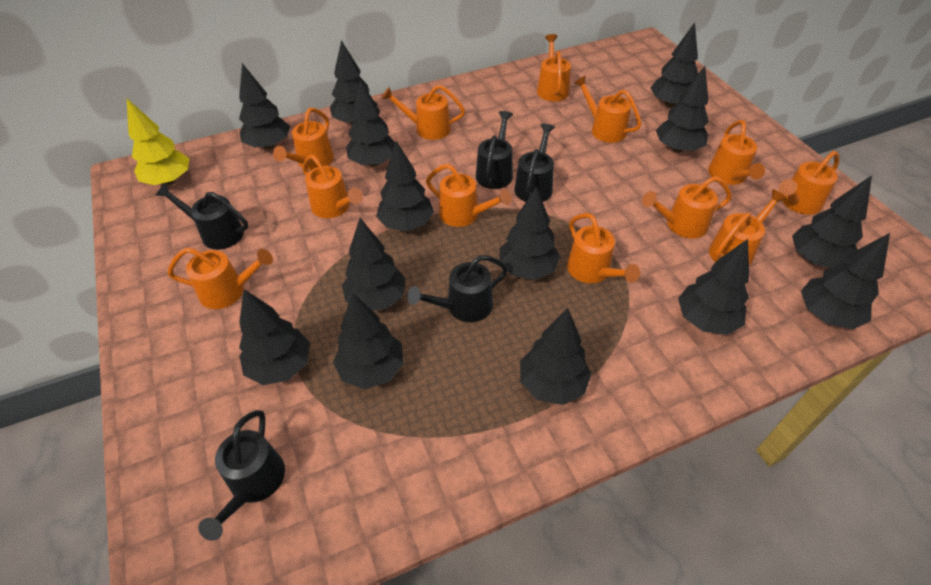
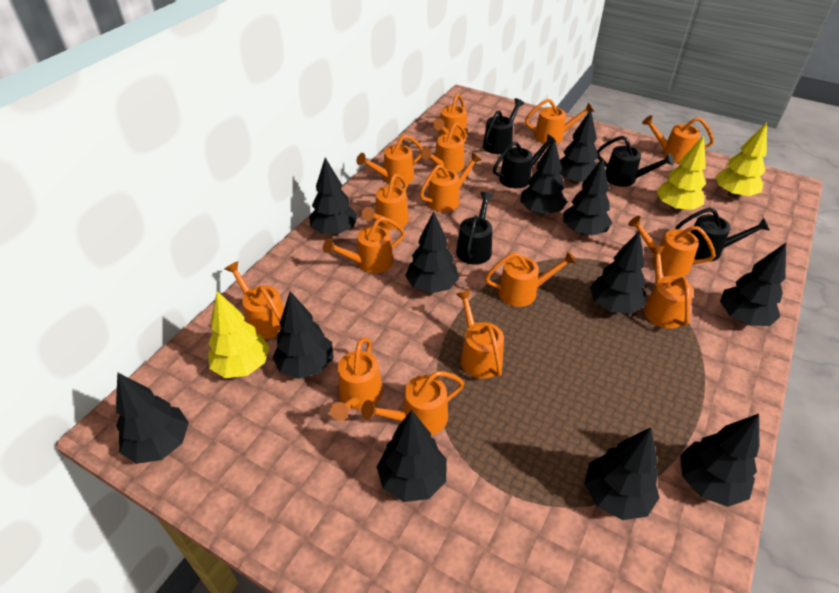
black tree: [239,63,290,149] [239,289,310,385] [330,40,378,124] [333,292,404,389] [342,218,406,310] [346,80,396,166] [376,141,434,231] [499,186,560,280] [520,308,592,405] [650,22,698,107] [656,66,709,153] [678,239,749,335] [792,176,872,268] [801,233,890,329] = 14 -> [116,372,189,464] [272,291,333,379] [309,158,358,235] [377,410,447,502] [405,211,459,293] [520,139,567,215] [560,109,598,184] [563,158,612,236] [585,427,659,520] [590,230,646,314] [680,414,759,507] [720,243,786,326] = 12
orange watering can: [168,248,273,309] [273,108,334,170] [302,155,363,218] [382,85,465,140] [426,164,512,227] [537,34,571,101] [567,213,640,283] [574,75,641,143] [642,176,732,238] [708,120,765,185] [709,189,787,266] [779,151,839,215] = 12 -> [225,261,284,339] [323,217,405,274] [330,337,383,421] [356,135,423,186] [361,371,464,435] [362,174,409,230] [419,153,481,212] [421,122,467,173] [433,94,467,138] [456,290,504,379] [485,251,577,307] [525,99,594,145] [628,216,716,278] [642,115,714,163] [644,246,694,328] = 15
yellow tree: [127,99,190,185] = 1 -> [208,291,269,378] [656,135,706,211] [715,122,767,198] = 3

